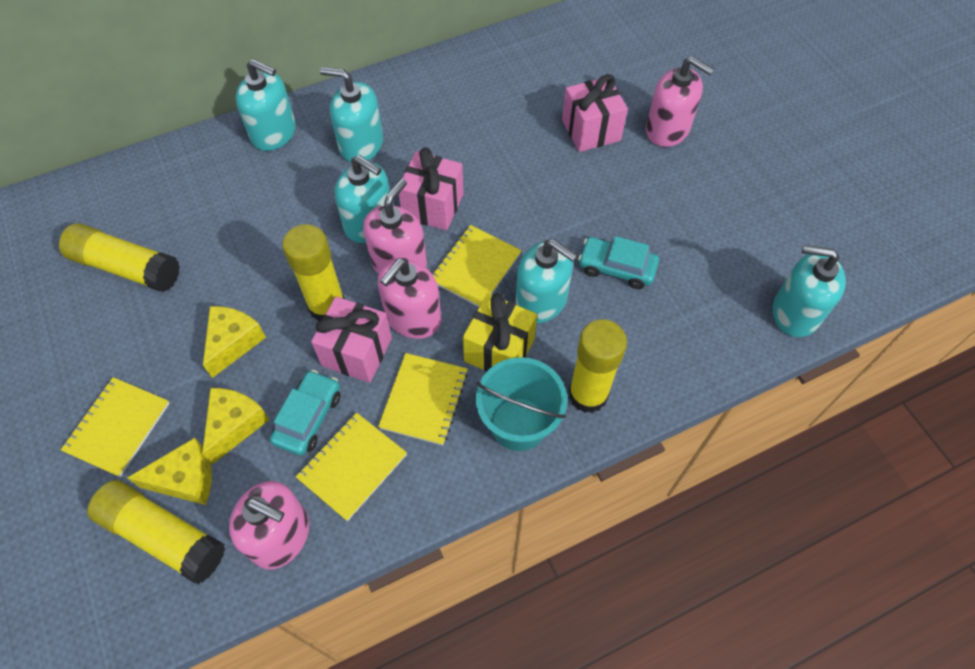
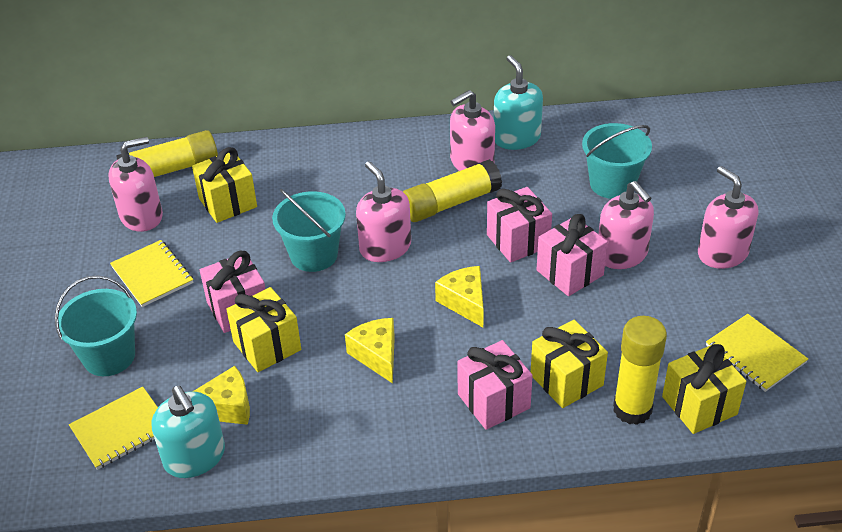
pink gift: [311,297,392,383] [398,147,464,230] [562,74,628,152] = 3 -> [200,251,265,333] [457,340,533,430] [487,187,552,263] [536,214,608,296] = 4
pink soap dispenser: [229,481,309,569] [363,179,427,274] [378,258,441,339] [646,56,714,147] = 4 -> [108,137,163,232] [356,161,411,262] [450,90,495,171] [599,181,654,269] [698,166,758,269] = 5
turquoise bucket: [476,357,567,451] = 1 -> [55,275,137,376] [272,189,346,272] [582,123,652,199] = 3
turquoise car: [270,370,341,456] [578,236,659,289] = 2 -> none = 0
turquoise soap dispenser: [236,59,296,151] [320,67,383,163] [335,155,390,243] [515,239,577,323] [773,245,846,337] = 5 -> [152,386,225,478] [494,55,543,150] = 2
yellow gift: [463,293,537,372] = 1 -> [192,147,257,223] [226,287,301,372] [531,320,608,408] [662,344,746,434] = 4
yellow glue stick: [59,223,180,292] [87,480,225,584] [282,224,345,321] [569,319,627,413] = 4 -> [116,130,218,177] [403,159,502,222] [613,316,667,425] = 3
yellow notebook: [61,377,170,477] [296,413,407,521] [378,353,468,445] [432,225,521,307] = 4 -> [69,386,158,470] [110,240,193,307] [706,314,808,392] = 3

